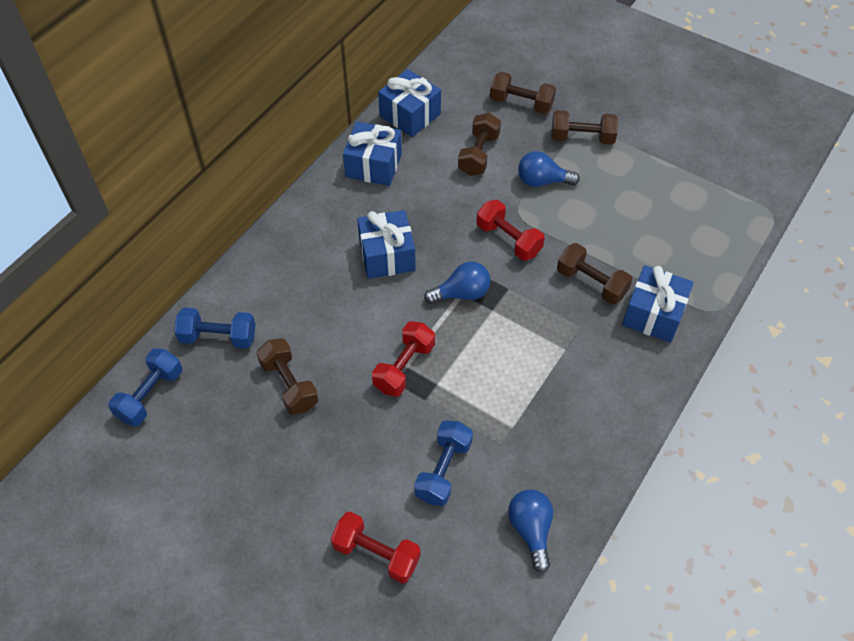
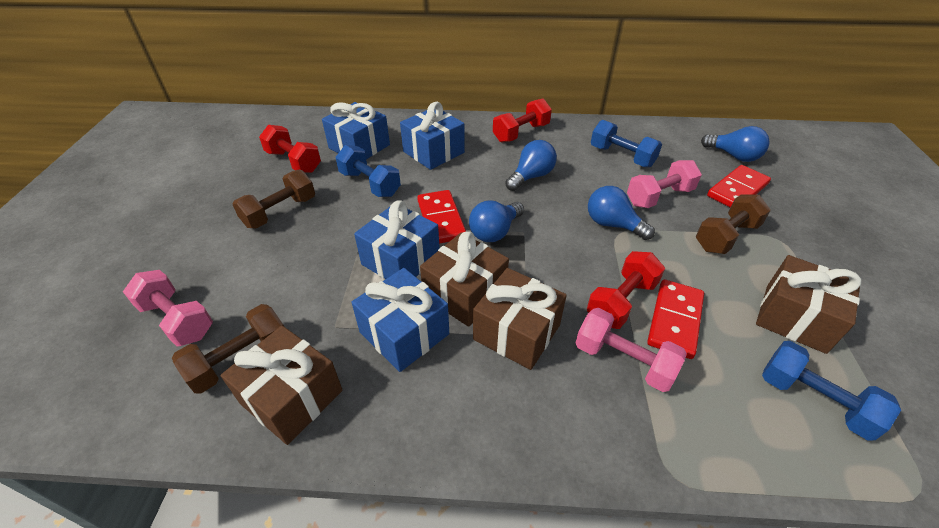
blue light bulb: [424,261,490,304] [508,489,553,573] [518,151,580,187] = 3 -> [469,200,524,242] [505,140,557,191] [588,186,655,240] [701,126,770,162] = 4
brown dumbbell: [256,338,319,415] [458,113,501,176] [490,72,556,114] [551,110,619,145] [557,243,632,305] = 5 -> [172,304,284,394] [232,170,315,229] [696,194,771,254] = 3
brown gift: none = 0 -> [221,325,343,445] [420,231,509,327] [473,268,567,370] [756,255,861,354] = 4
pink dumbbell: none = 0 -> [123,270,213,347] [575,308,687,392] [627,160,702,208] = 3
red domino: none = 0 -> [417,190,466,244] [647,279,704,359] [707,165,771,207] = 3

